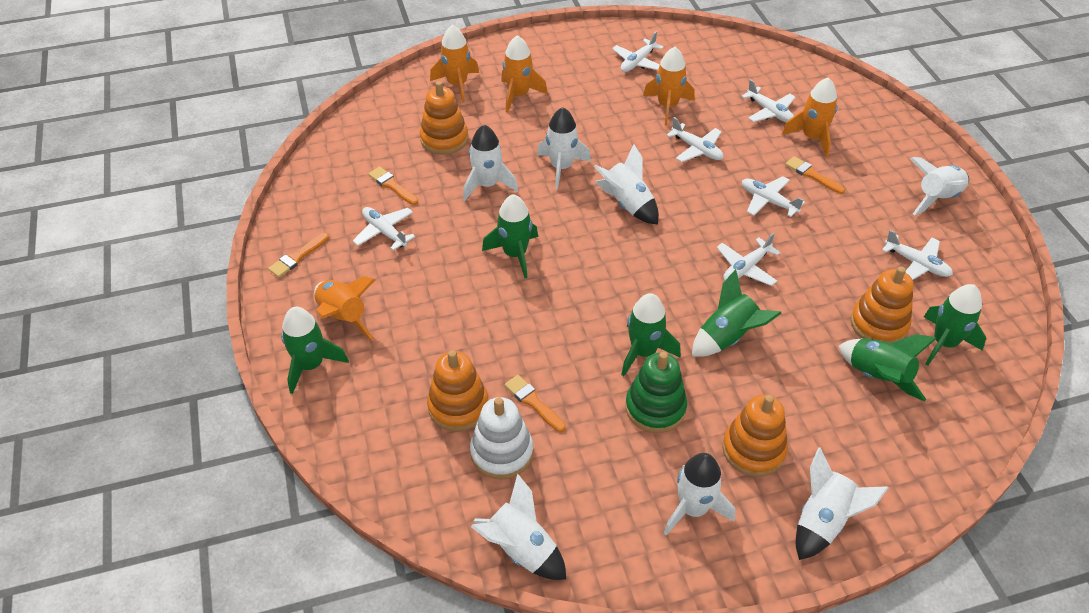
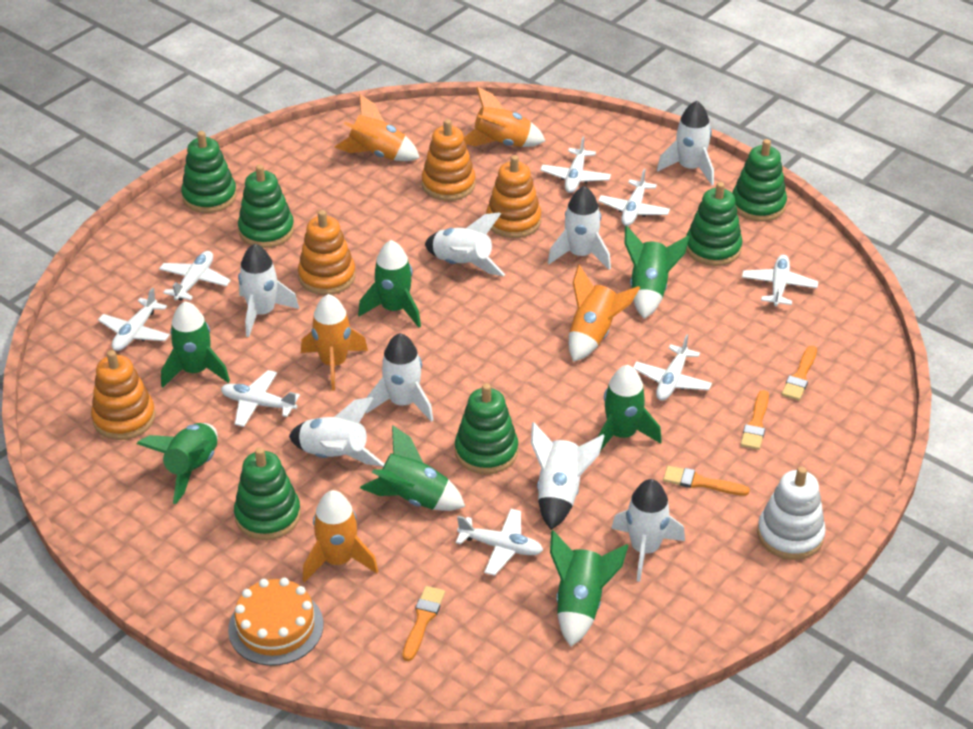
green rocket: [281,307,349,394] [482,194,538,278] [621,293,681,376] [692,269,782,357] [839,334,937,402] [924,284,986,365] = 6 -> [137,423,218,504] [161,301,230,388] [358,240,421,327] [360,425,465,511] [550,530,628,647] [598,365,662,451] [625,226,689,319] = 7
green stacking toy: [625,352,687,433] = 1 -> [181,131,237,213] [234,447,301,540] [238,164,294,248] [455,383,518,474] [686,182,743,266] [732,139,787,222] = 6
orange cake: none = 0 -> [228,578,323,666] = 1
white plane: [353,207,415,251] [612,31,664,72] [666,117,723,162] [717,233,781,286] [741,79,795,122] [742,176,805,217] [882,230,953,280] = 7 -> [98,288,170,351] [159,251,231,301] [221,370,300,427] [456,509,543,576] [540,137,611,193] [598,169,670,226] [633,334,712,401] [742,255,818,306] = 8
white rocket: [463,125,518,201] [471,473,566,580] [537,107,591,189] [594,144,659,224] [664,453,735,535] [796,447,889,560] [910,157,969,215] = 7 -> [238,244,299,337] [289,397,384,466] [366,333,433,422] [425,212,505,276] [531,422,605,530] [548,186,611,270] [611,479,685,582] [657,101,714,185] = 8

